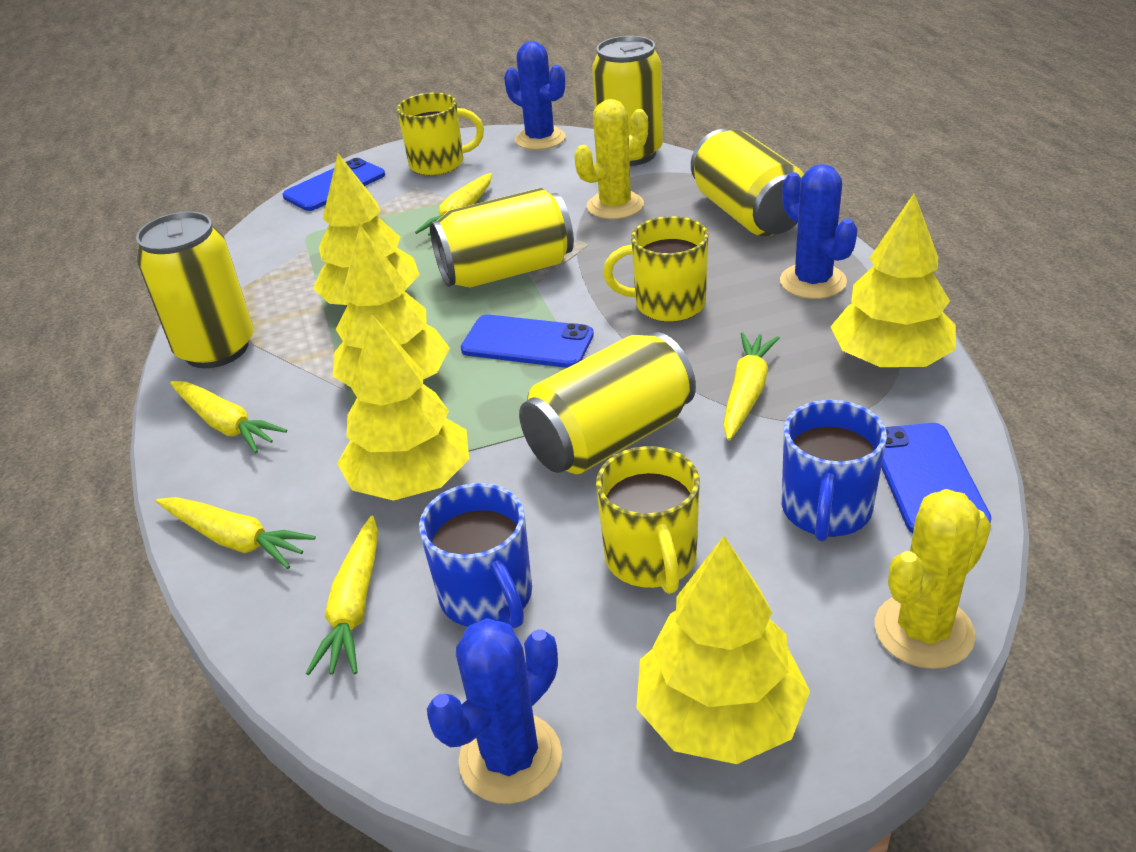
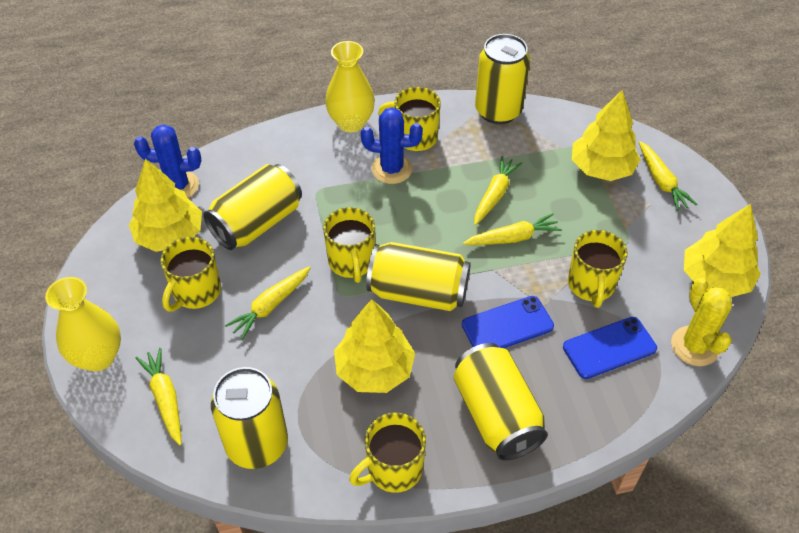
blue cactus: [427,618,562,804] [504,41,566,150] [780,164,858,299] = 3 -> [134,124,201,198] [361,108,423,184] = 2
blue mug: [419,483,532,628] [782,400,887,542] = 2 -> none = 0
blue phone: [282,158,385,211] [461,314,594,368] [881,423,992,533] = 3 -> [462,296,554,348] [563,317,657,379] = 2
yellow cactus: [574,99,648,219] [875,489,991,669] = 2 -> [671,278,732,366] = 1
yellow mug: [397,92,484,176] [596,446,700,594] [603,216,709,322] = 3 -> [160,237,221,311] [323,207,375,283] [349,413,426,493] [378,87,441,151] [568,230,628,308] = 5
yellow tree: [313,154,420,305] [333,225,450,387] [337,315,469,501] [636,536,810,764] [831,193,956,367] = 5 -> [129,158,202,252] [334,299,415,393] [572,90,641,181] [684,204,761,297] = 4
yellow vase: none = 0 -> [45,277,121,372] [325,41,375,132] = 2

